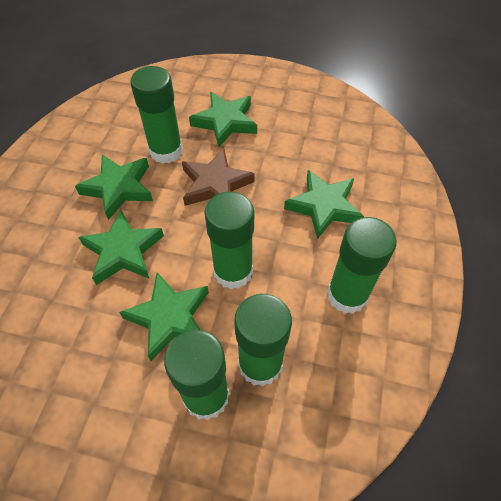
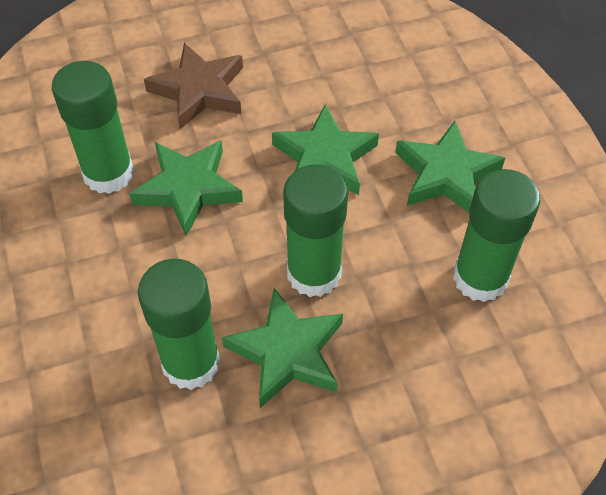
green glue stick: [131,66,183,164] [164,330,229,420] [204,191,254,289] [234,294,292,387] [327,217,397,314] = 5 -> [52,61,134,194] [138,259,220,390] [283,164,348,297] [453,169,540,302] = 4
green star: [75,154,153,220] [78,209,164,285] [119,272,209,361] [189,92,257,147] [284,170,364,240] = 5 -> [129,140,243,236] [222,288,343,408] [272,104,379,195] [395,121,505,212] = 4

